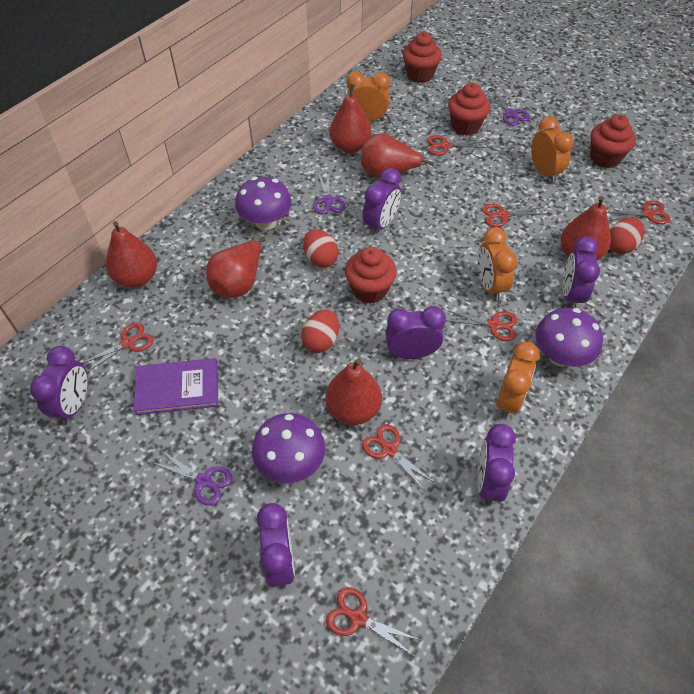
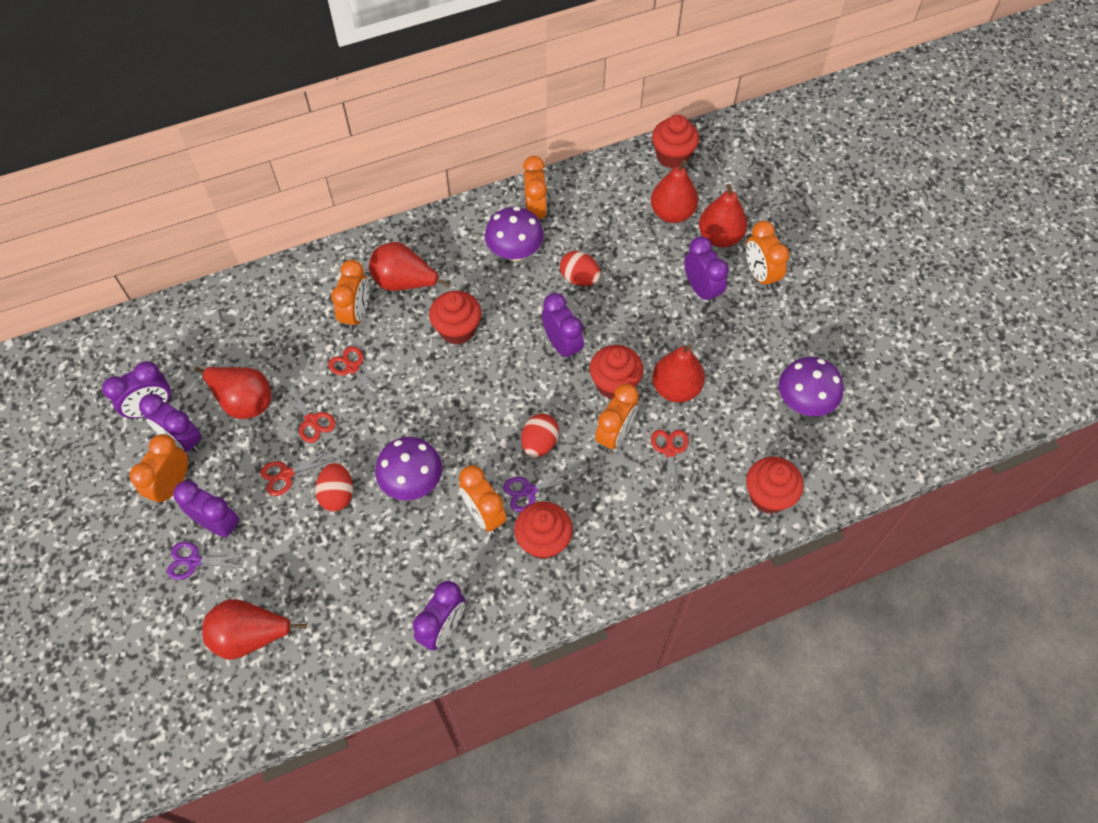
orange clock: [347,71,390,121] [478,227,517,301] [496,342,540,419] [531,116,574,183] = 4 -> [129,434,188,505] [331,260,369,331] [459,465,507,533] [523,156,547,220] [595,384,639,452] [746,221,789,290] = 6
purple book: [133,358,218,415] = 1 -> none = 0
purple scissors: [154,452,233,506] [313,172,345,214] [485,91,530,126] = 3 -> [167,542,249,580] [503,468,580,512] = 2
red cupcake: [345,247,397,304] [402,32,442,83] [448,83,491,135] [590,114,636,168] = 4 -> [429,291,481,345] [514,502,573,559] [590,345,643,399] [652,115,699,169] [746,457,804,514] = 5
red scissors: [82,322,154,372] [326,587,420,656] [362,424,435,491] [427,135,486,155] [446,310,518,341] [482,204,544,227] [607,201,671,224] = 7 -> [260,449,337,496] [279,382,336,443] [328,346,386,402] [651,430,689,498] = 4

